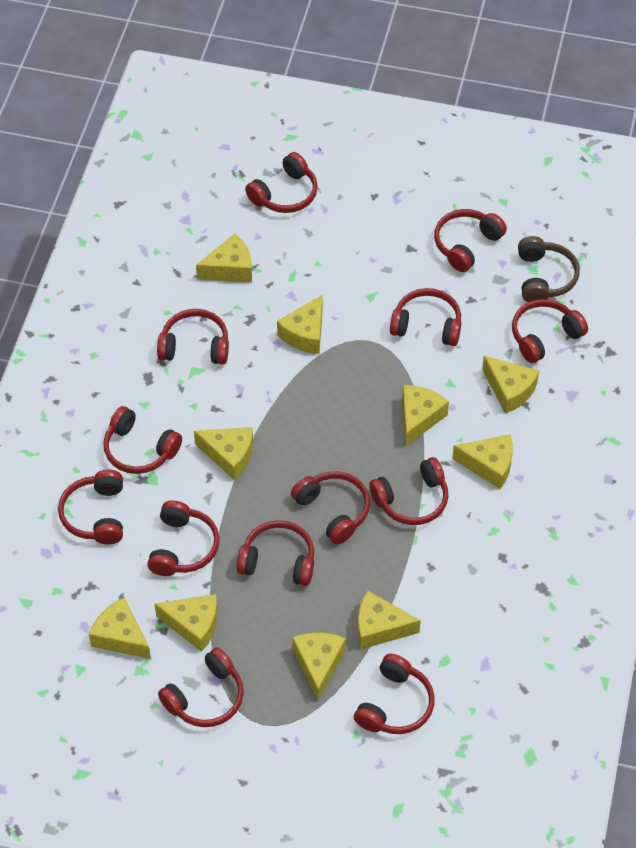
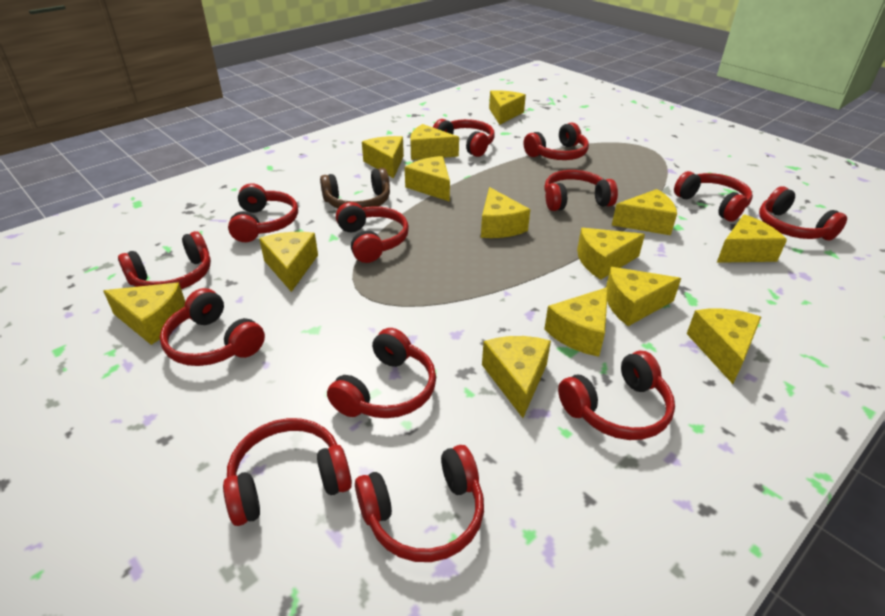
yellow cheese: [89,598,151,659] [154,594,218,652] [194,427,253,480] [196,234,252,282] [277,295,323,354] [292,632,346,700] [358,591,421,649] [402,385,449,447] [452,434,513,489] [482,356,539,414] = 10 -> [103,283,185,345] [259,232,318,292] [362,136,404,178] [405,156,450,202] [410,124,459,160] [481,187,530,238] [482,336,551,418] [489,90,526,125] [544,287,608,357] [577,228,645,280] [606,267,681,326] [612,189,677,235] [687,308,761,384] [717,214,787,263] = 14

